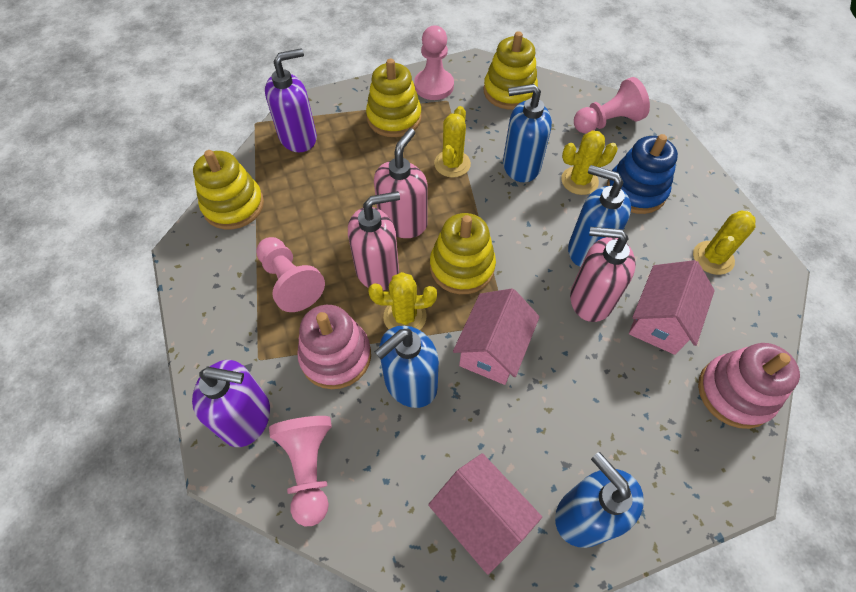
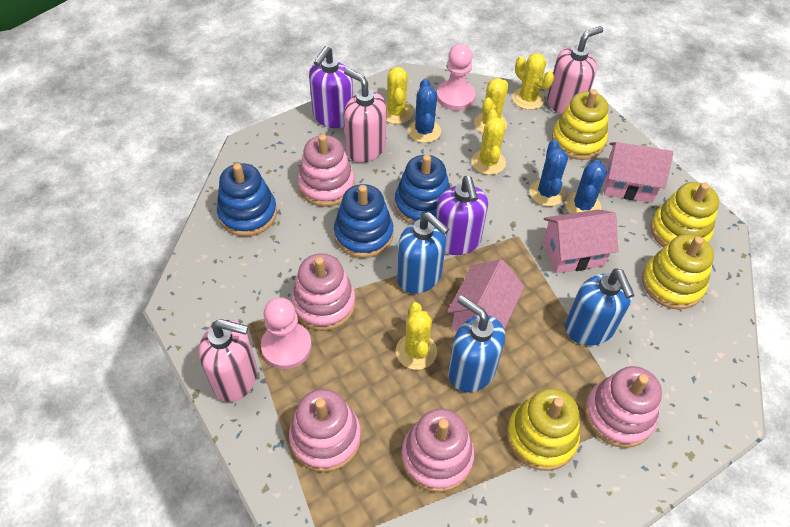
blue cactus: none = 0 -> [408,79,441,143] [529,140,568,206] [565,160,607,214] = 3
blue soap dispenser: [375,326,439,408] [503,84,552,182] [555,452,644,548] [568,165,631,267] = 4 -> [397,212,449,294] [448,295,505,392] [565,268,634,346] = 3
blue stacking toy: [607,134,678,214] = 1 -> [217,163,277,237] [334,184,393,258] [395,154,450,224] = 3
pink pawn: [256,237,325,312] [269,416,332,526] [414,25,454,100] [574,77,650,133] = 4 -> [261,297,312,369] [437,44,476,111] = 2
pink stacking toy: [297,305,371,389] [698,343,800,429] = 2 -> [289,389,361,472] [291,253,356,331] [298,134,355,207] [402,409,474,492] [585,366,662,448] = 5
yellow cactus: [368,272,437,330] [434,106,471,178] [561,130,618,195] [693,211,756,275] = 4 -> [386,67,413,124] [396,302,437,370] [471,109,506,175] [474,78,509,133] [512,53,554,110] = 5

